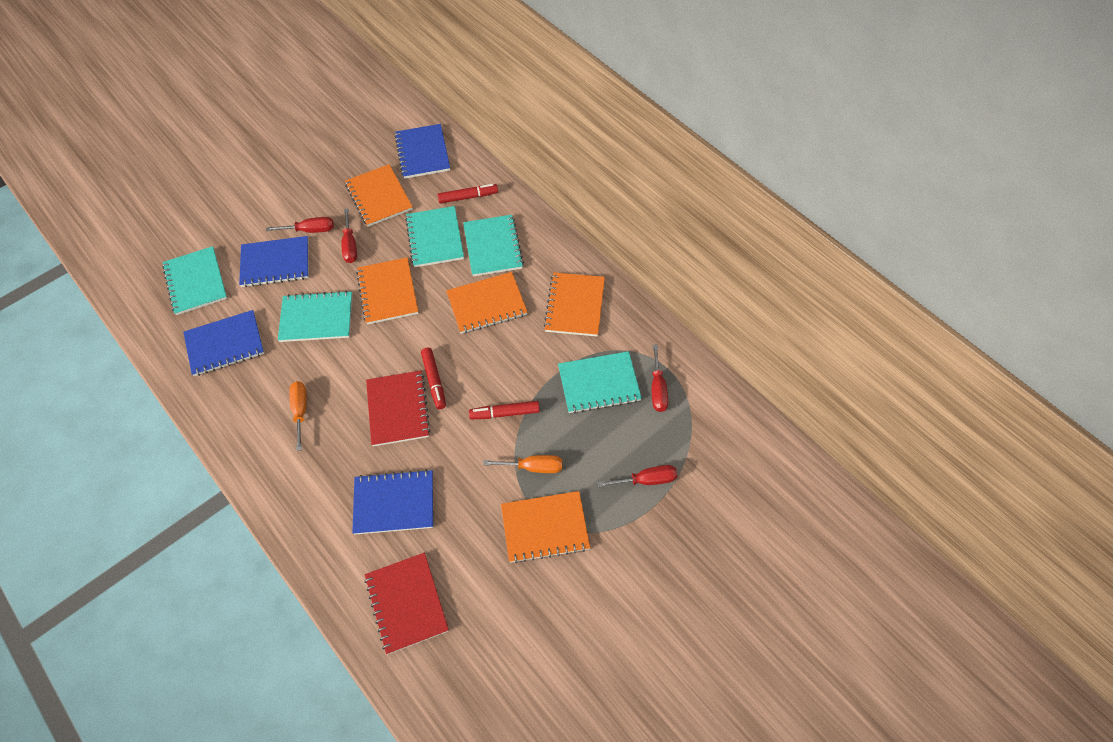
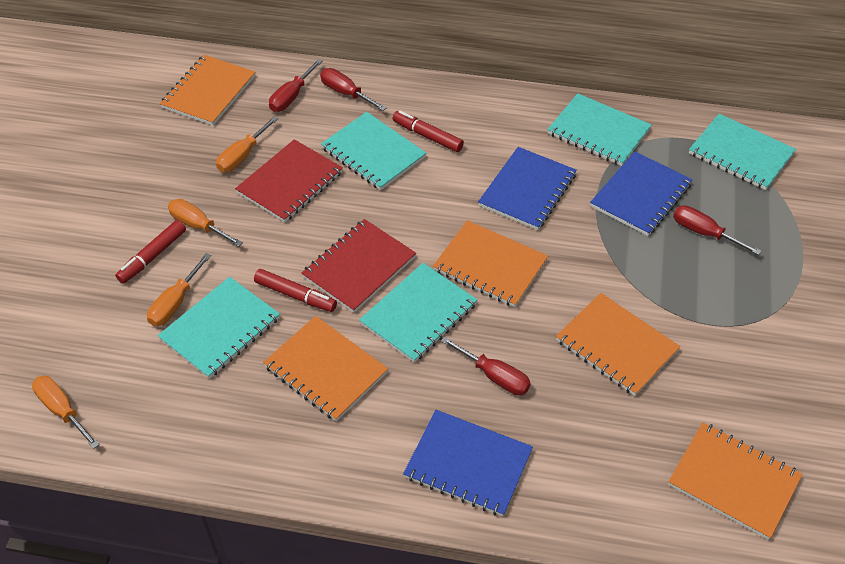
blue notebook: [183,310,264,376] [239,236,309,287] [352,469,433,535] [394,124,450,179] = 4 -> [403,410,533,516] [478,147,577,230] [590,151,693,236] = 3
orange screwdriver: [289,381,307,451] [483,455,562,473] = 2 -> [32,376,100,449] [147,253,211,326] [168,199,243,246] [216,116,278,172] = 4

